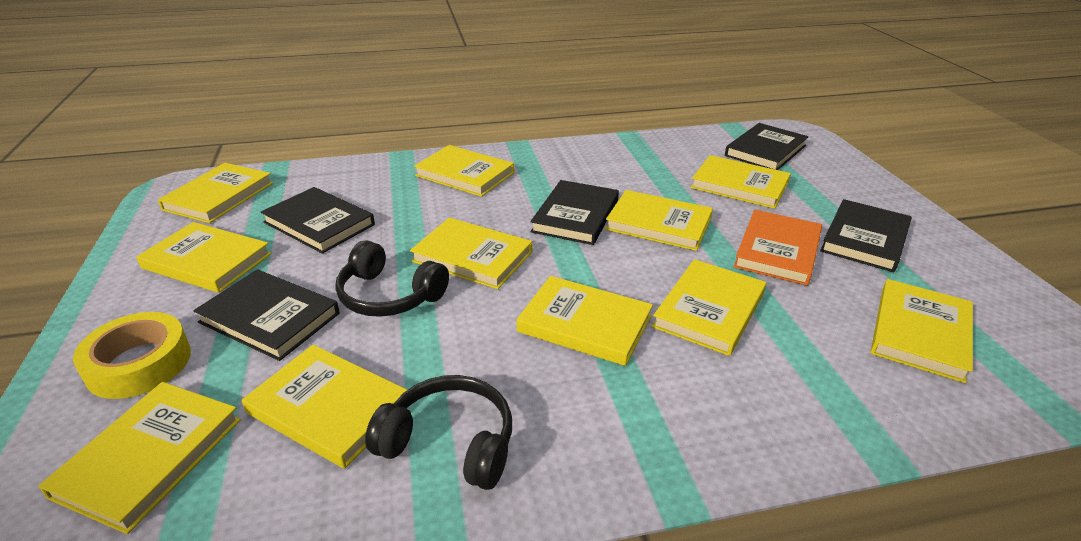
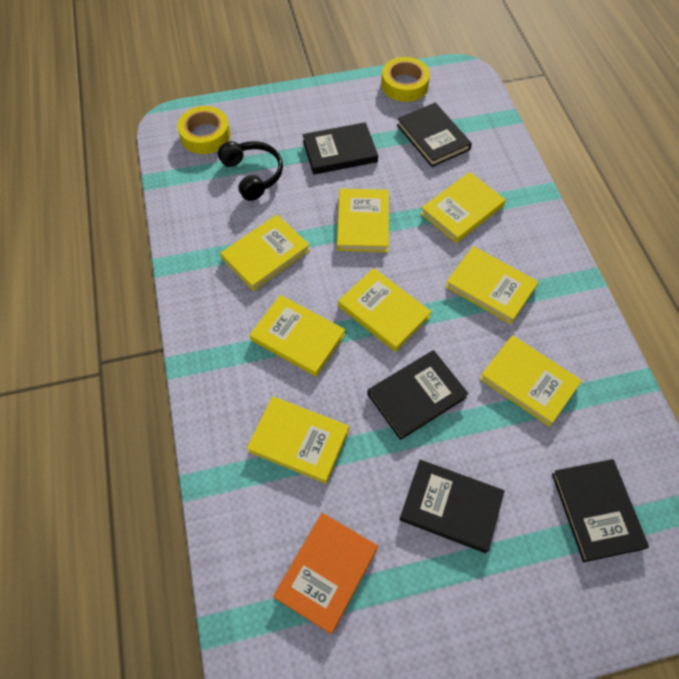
black headphones: [335,240,449,317] [365,375,512,490] = 2 -> [218,141,283,201] = 1
yellow book: [38,382,241,534] [136,222,271,293] [158,163,273,223] [242,345,407,469] [410,218,532,289] [414,145,514,197] [517,276,653,366] [605,190,713,251] [652,259,766,356] [691,155,791,209] [871,279,973,383] = 11 -> [220,215,310,291] [247,396,349,484] [250,295,345,377] [337,188,389,252] [338,268,432,352] [420,172,506,243] [445,246,538,324] [480,335,582,427] = 8
yellow tape: [73,312,191,399] = 1 -> [177,106,230,154] [381,57,430,102] = 2

